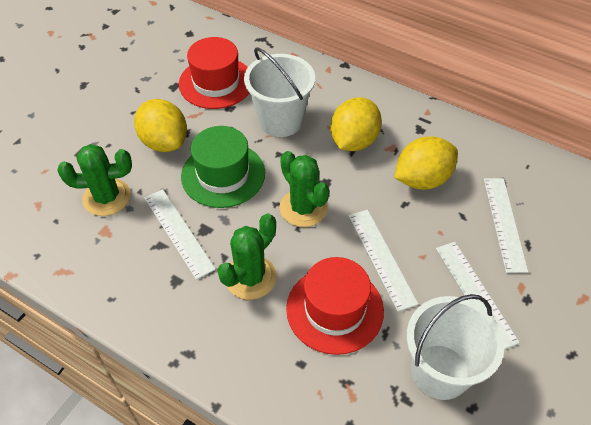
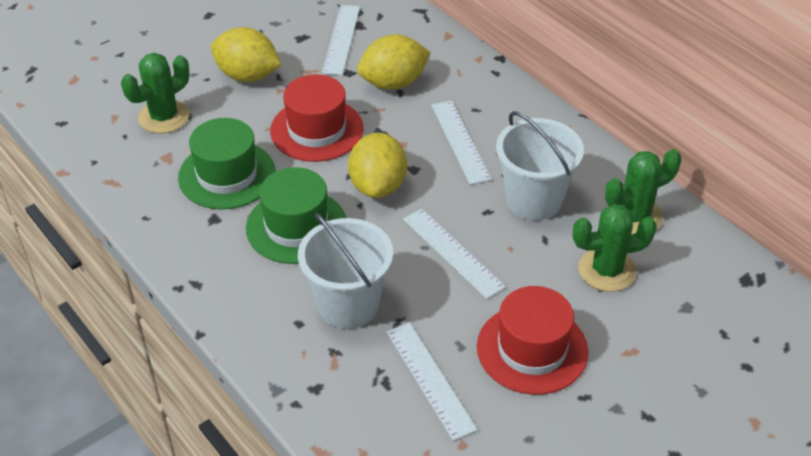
green hat: [181,126,265,208] = 1 -> [178,118,275,209] [246,167,346,264] = 2

